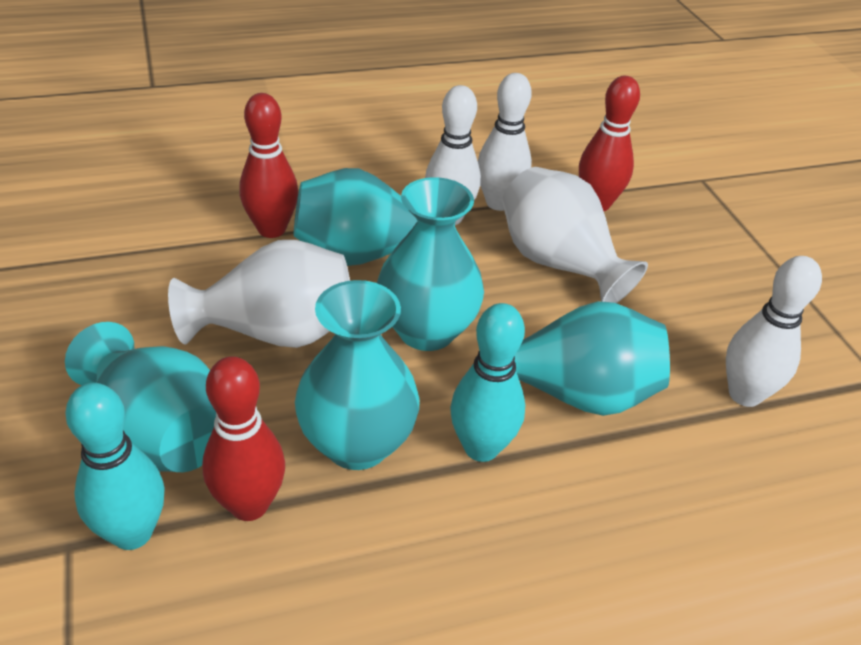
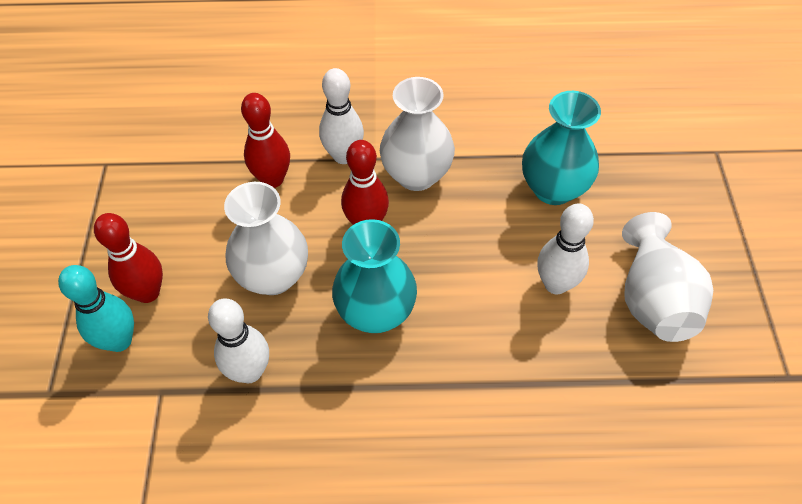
turquoise bowling pin: [65,383,165,550] [450,303,525,462] = 2 -> [58,265,134,352] = 1
turquoise vase: [65,322,216,472] [294,168,455,266] [295,280,420,470] [377,177,484,351] [515,301,670,416] = 5 -> [332,219,417,333] [522,91,601,205] = 2
white vase: [168,240,350,348] [502,167,648,303] = 2 -> [224,182,308,295] [380,77,455,191] [622,212,713,342] = 3

